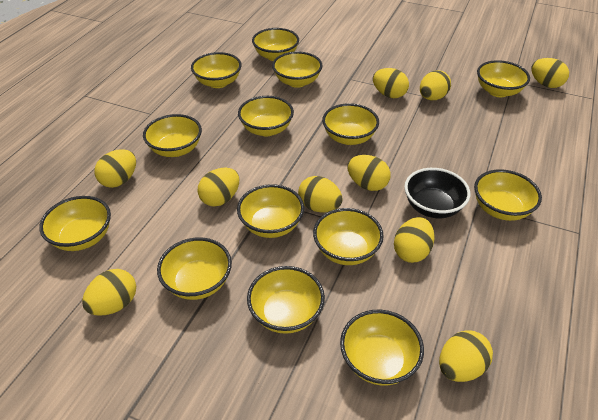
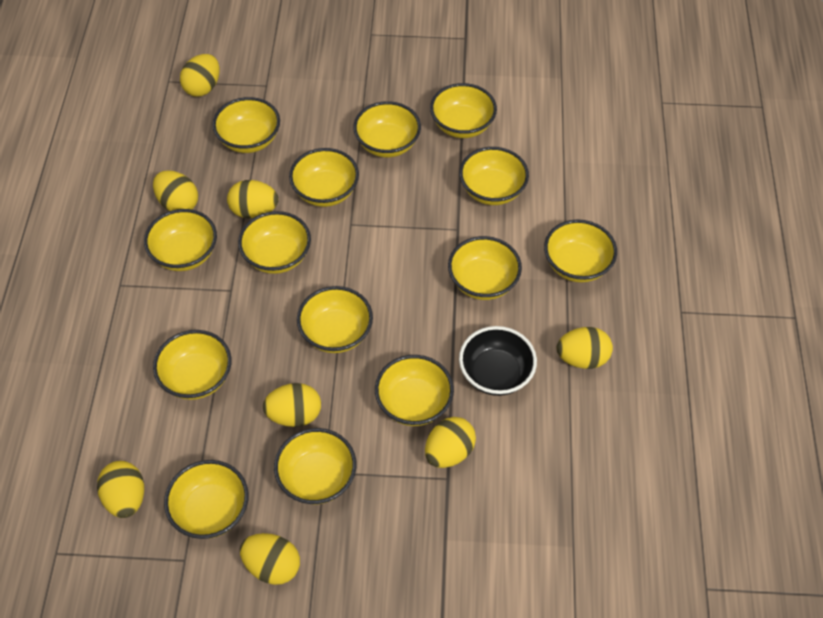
yellow egg: [82,269,136,316] [94,149,136,188] [198,168,239,207] [298,176,342,212] [347,155,391,191] [373,68,409,98] [394,217,435,263] [420,70,451,100] [439,330,493,382] [531,58,569,88] = 10 -> [97,461,144,518] [153,170,198,211] [180,54,219,96] [227,180,279,218] [240,533,300,585] [263,383,321,427] [425,417,476,468] [557,327,613,369] = 8

